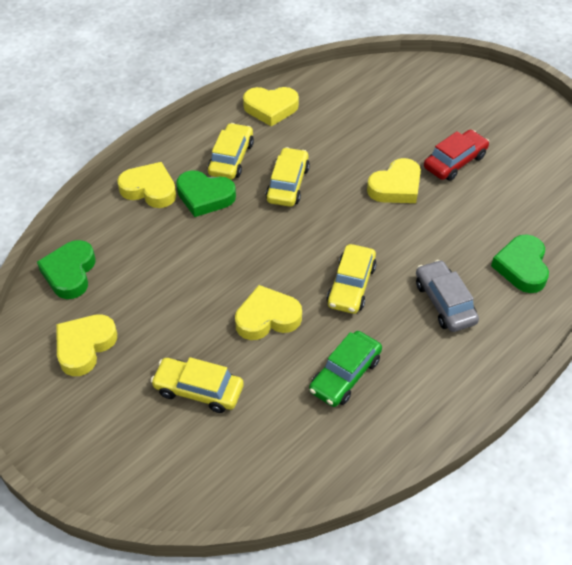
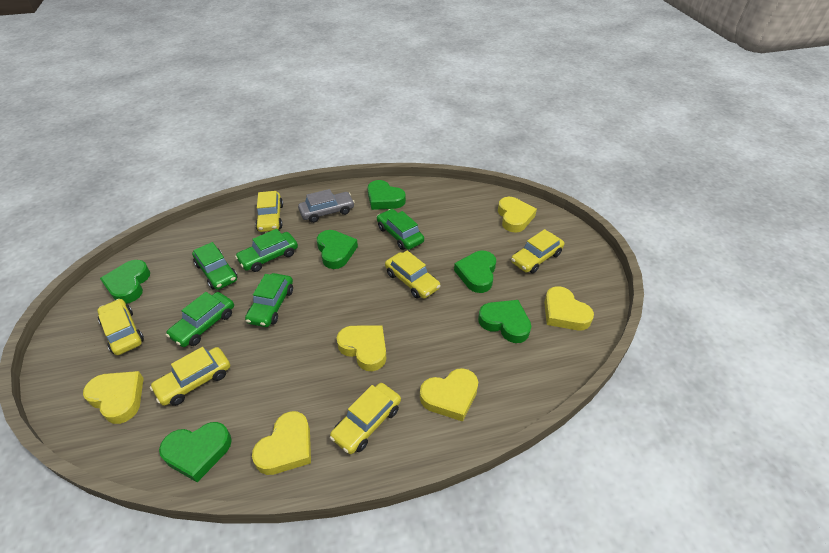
green car: [309,331,382,407] = 1 -> [166,292,234,347] [192,242,237,290] [235,229,298,272] [245,273,293,327] [377,209,424,250] = 5
green heart: [37,240,95,299] [176,170,236,217] [491,234,549,293] = 3 -> [100,260,150,304] [159,422,232,482] [317,230,358,269] [368,180,406,210] [454,251,496,293] [478,300,531,343] = 6
red car: [424,130,489,181] = 1 -> none = 0
yellow car: [151,357,244,413] [208,123,254,180] [266,147,310,207] [327,244,377,314] = 4 -> [97,299,144,355] [150,347,230,406] [255,191,283,232] [330,383,401,454] [385,250,441,299] [511,229,564,273] = 6
yellow heart: [56,314,117,376] [117,162,176,208] [235,285,302,340] [243,87,299,126] [367,158,421,203] = 5 -> [83,371,144,424] [252,411,311,475] [337,325,386,371] [420,368,478,422] [498,197,537,233] [544,286,594,330] = 6

